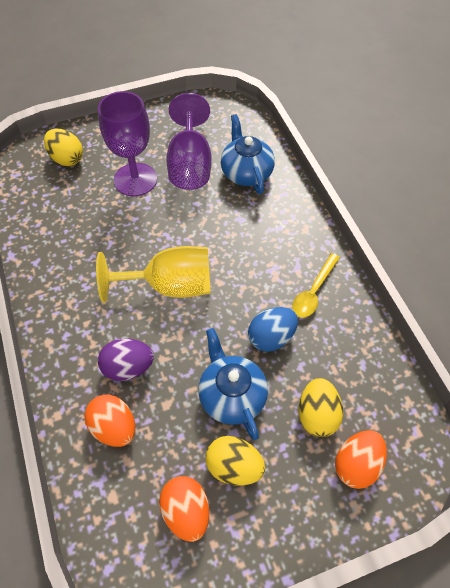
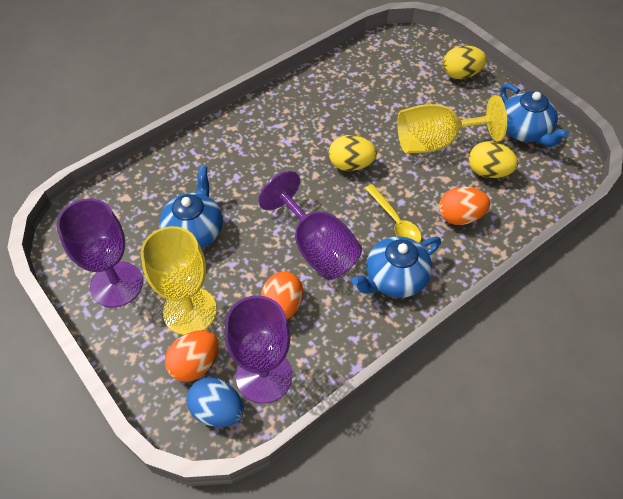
blue teapot: [198,328,268,440] [221,114,275,194] = 2 -> [160,166,223,248] [352,236,441,298] [501,83,569,147] = 3
purple egg: [98,338,154,381] = 1 -> none = 0
purple goblet: [98,91,157,196] [166,93,212,190] = 2 -> [56,198,143,308] [225,295,292,404] [258,171,362,280] = 3
yellow goblet: [96,246,211,303] = 1 -> [141,226,217,335] [397,95,507,153] = 2

